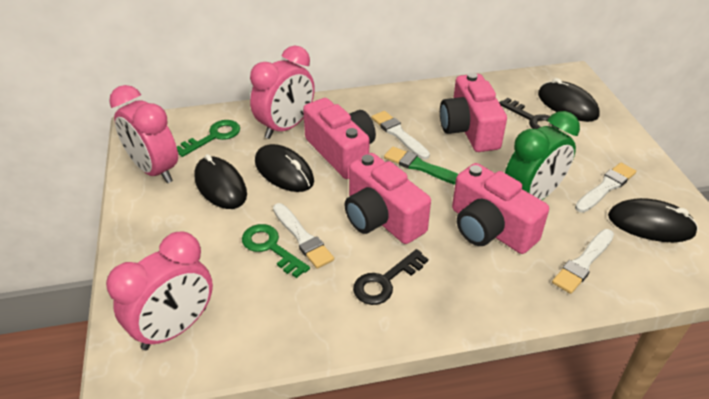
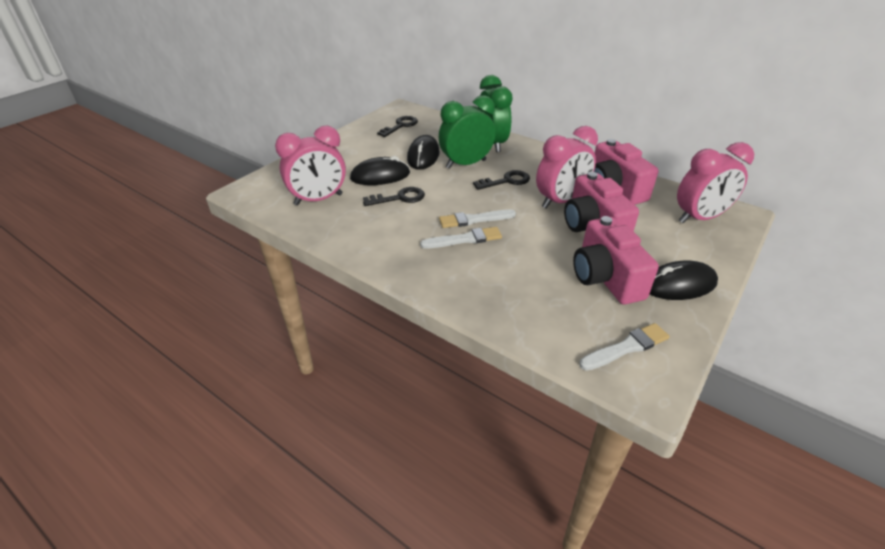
black key: [353,249,428,305] [499,98,559,130] = 2 -> [363,187,425,206] [377,116,418,137] [473,170,530,190] = 3
black mouse: [194,154,247,209] [255,144,314,192] [538,78,600,122] [608,198,698,242] = 4 -> [350,156,410,185] [407,135,440,170] [650,261,718,300] = 3
green brush: [384,147,458,185] = 1 -> none = 0
green clock: [505,111,580,200] = 1 -> [439,95,495,169] [478,75,512,152] = 2
green key: [177,120,240,157] [242,224,310,278] = 2 -> none = 0
pink camera: [303,98,376,179] [345,153,431,244] [440,72,507,152] [452,163,549,254] = 4 -> [564,172,639,232] [573,216,659,304] [594,139,659,205] = 3
white brush: [273,203,334,269] [372,111,430,159] [552,229,614,294] [575,163,636,213] = 4 -> [420,227,502,249] [439,209,516,228] [579,323,670,371] = 3

